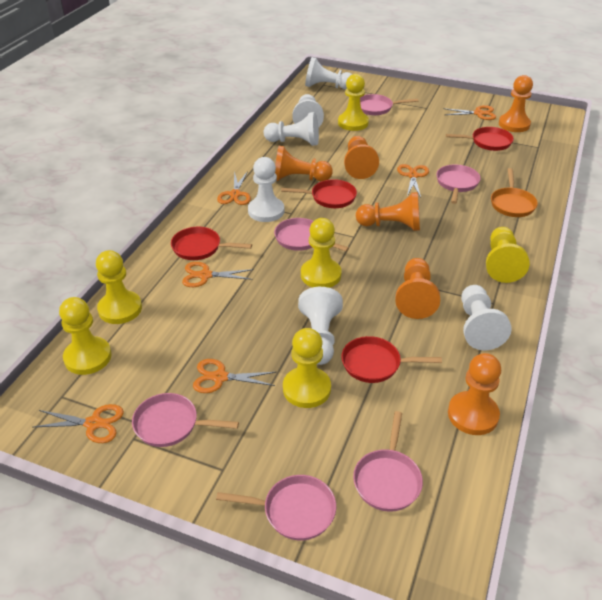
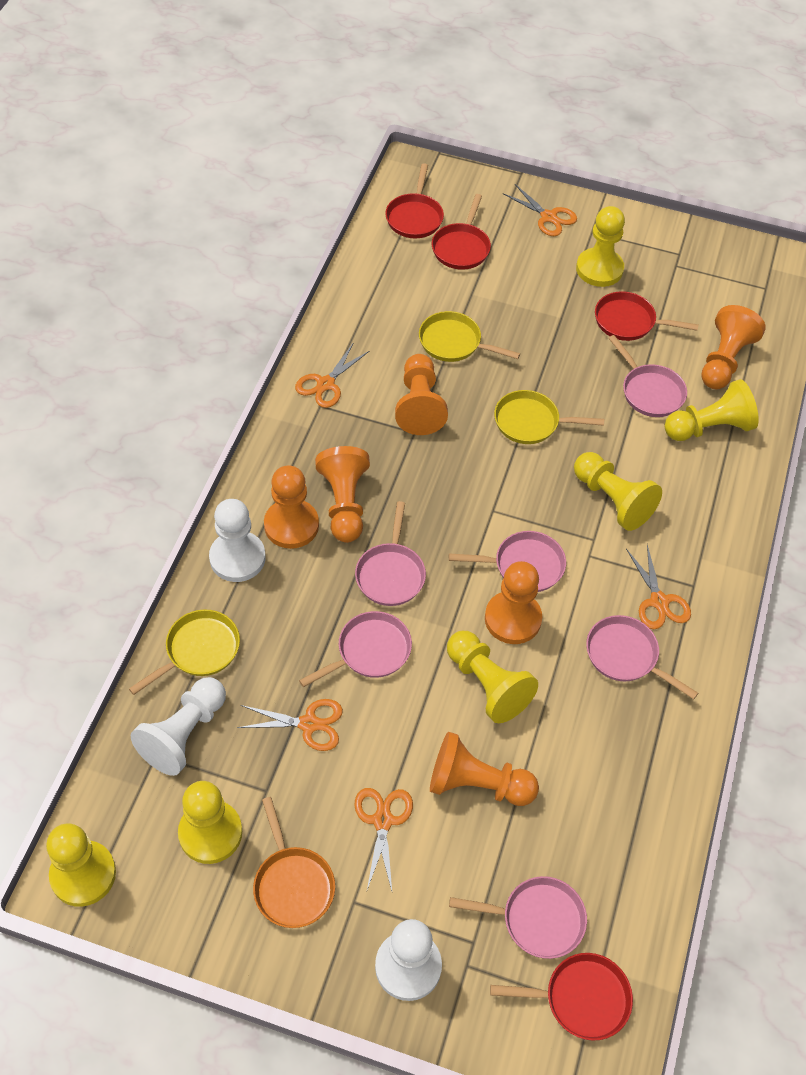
orange scissors: [33,404,124,443] [182,262,254,287] [193,359,276,393] [217,171,251,205] [397,164,429,198] [443,105,496,120] = 6 -> [237,699,343,751] [295,342,369,408] [354,788,413,891] [503,184,577,236] [626,545,691,629] = 5
white pawn: [248,157,284,222] [263,112,319,146] [292,94,324,127] [298,287,343,365] [305,57,352,90] [461,285,512,350] = 6 -> [131,677,226,776] [209,499,266,582] [375,919,442,1001] = 3
yellow pan: none = 0 -> [129,609,240,695] [419,311,520,362] [494,390,604,444] = 3

